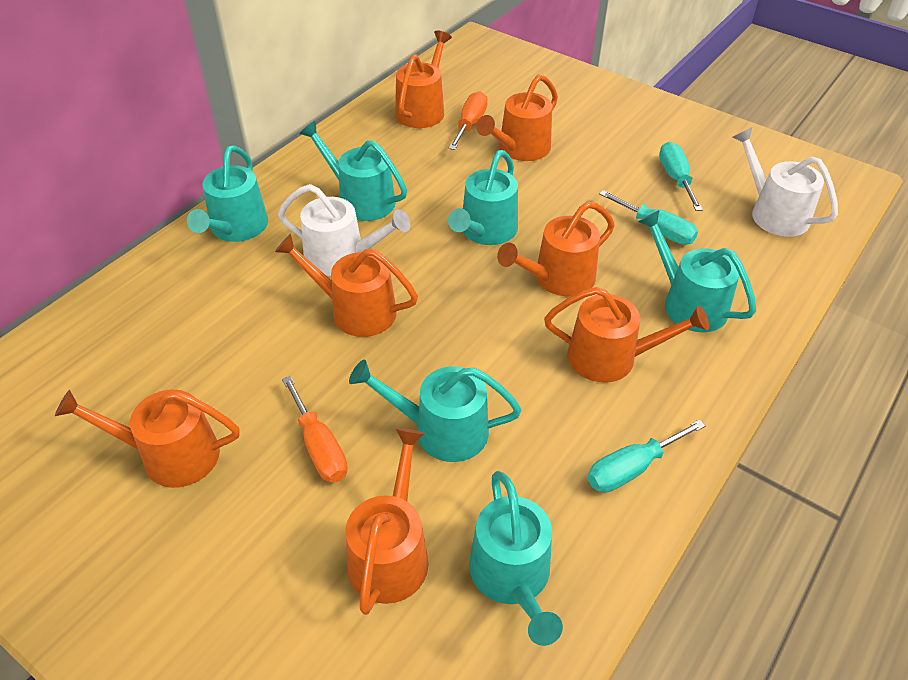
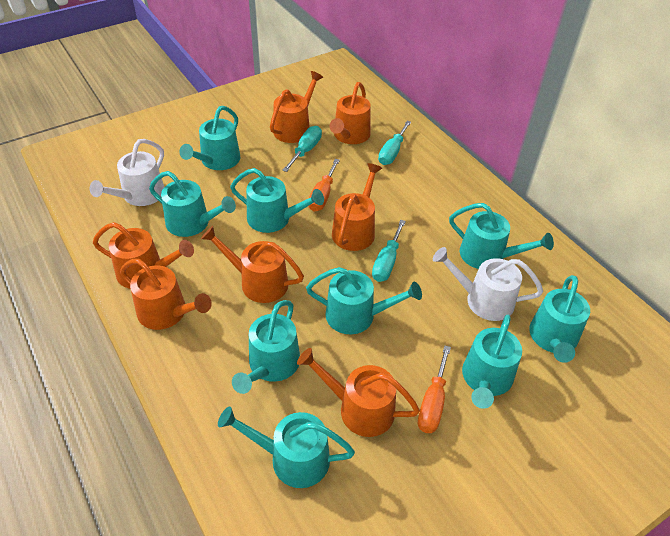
turquoise watering can: [187,145,268,242] [299,121,407,221] [349,360,522,462] [448,150,518,245] [469,471,563,646] [638,210,756,332] = 6 -> [149,171,236,237] [179,106,240,170] [218,407,355,488] [230,168,324,233] [232,300,300,394] [306,267,422,334] [449,203,554,269] [462,315,522,409] [529,275,590,363] = 9

